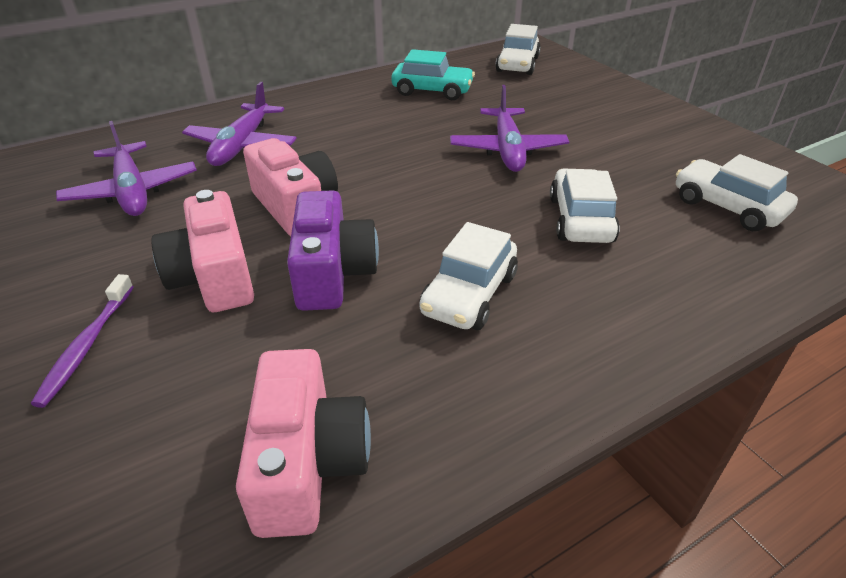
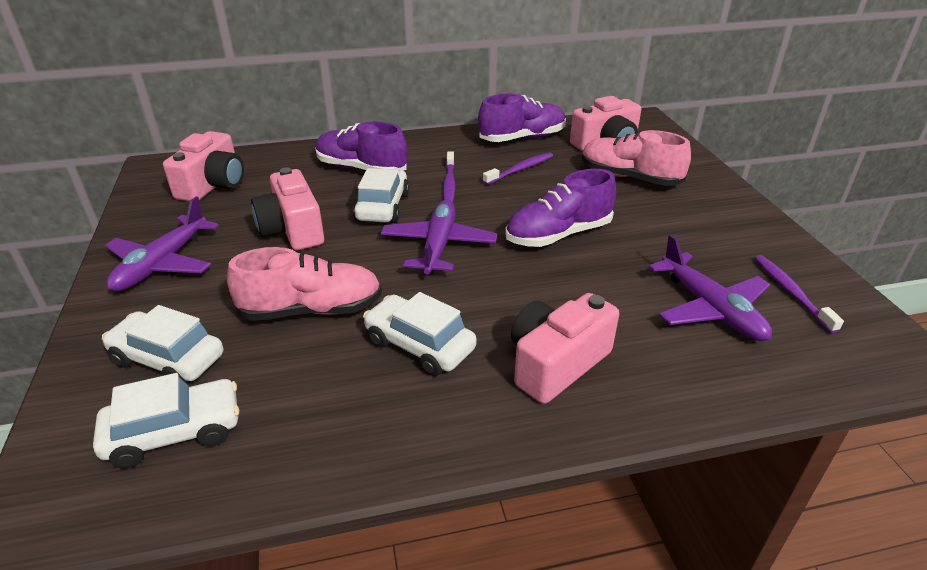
pink camera: [151,190,254,312] [236,349,371,538] [243,138,338,236] = 3 -> [163,131,244,202] [251,167,324,250] [511,293,619,404] [570,96,641,151] = 4
pink shoe: none = 0 -> [227,247,382,321] [582,130,691,186] = 2
purple camera: [287,190,379,311] = 1 -> none = 0
purple shoe: none = 0 -> [315,121,408,171] [478,94,566,142] [505,169,616,247] = 3
purple toothbrush: [31,274,134,408] = 1 -> [443,151,455,203] [483,152,553,185] [755,255,844,333] = 3
turquoise car: [391,49,475,100] = 1 -> none = 0

